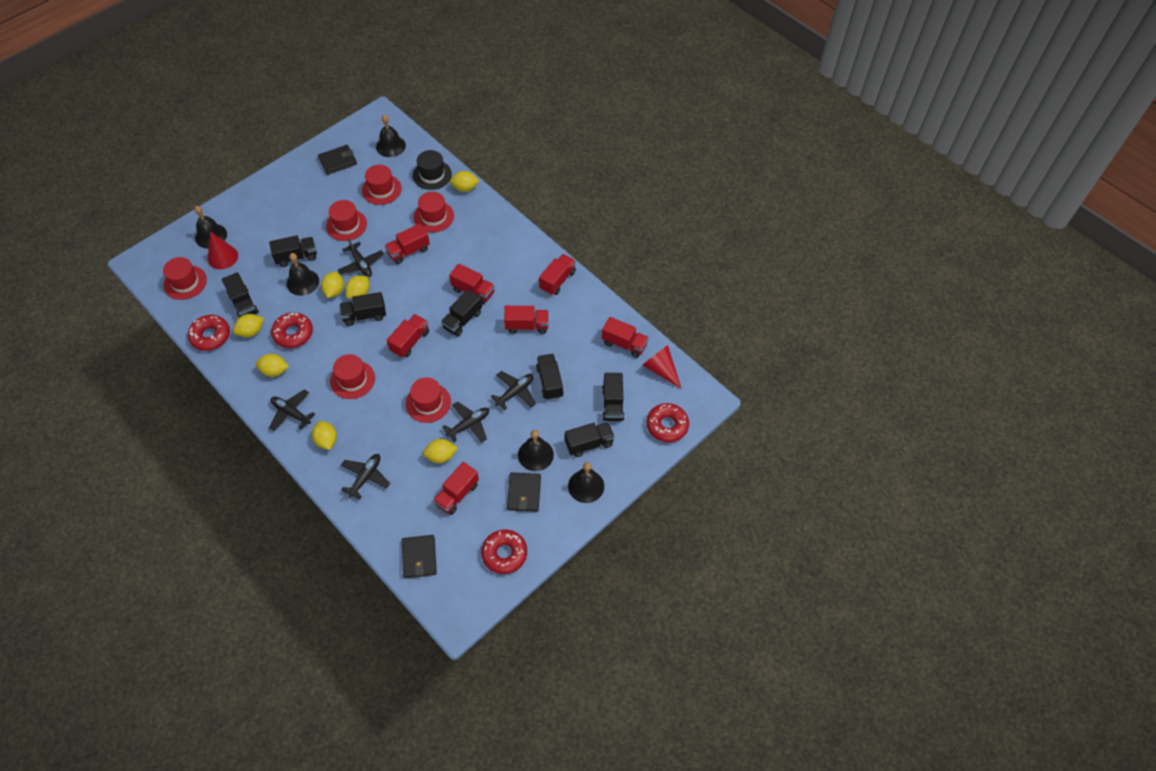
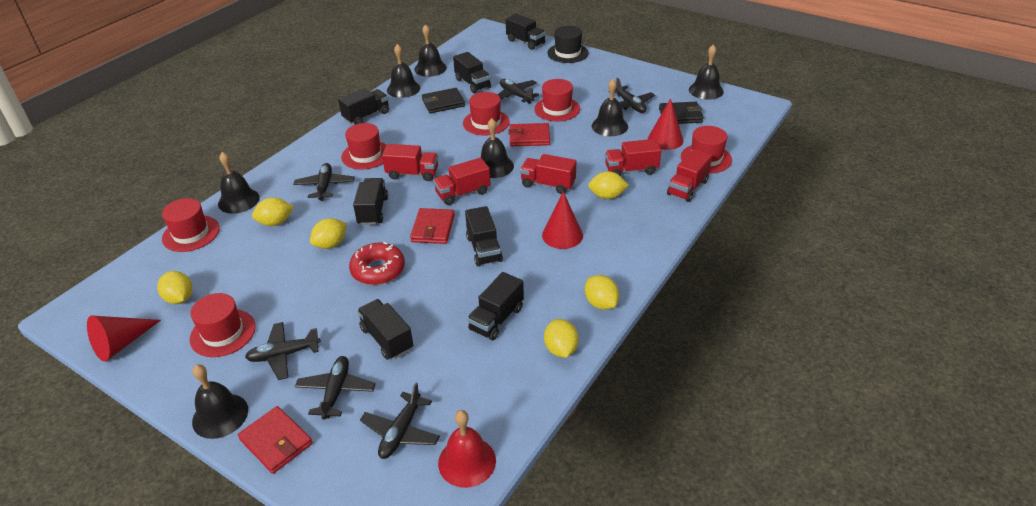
black bell: [194,206,227,249] [287,253,319,296] [376,114,406,157] [518,430,554,471] [568,462,604,503] = 5 -> [192,364,248,439] [218,152,260,214] [387,44,420,98] [414,24,447,77] [481,118,514,178] [592,79,628,136] [689,45,724,100] = 7
black plane: [269,389,315,431] [338,238,384,277] [341,454,390,500] [442,401,489,443] [491,371,536,410] = 5 -> [245,322,321,380] [293,163,354,201] [295,356,376,420] [360,383,440,459] [498,79,539,104] [615,78,655,113] = 6
black wallet: [318,145,357,175] [402,535,437,578] [507,473,541,512] = 3 -> [422,88,465,113] [659,102,704,124] = 2
red bell: none = 0 -> [438,410,496,488] = 1
red cone: [208,231,238,269] [643,345,682,389] = 2 -> [87,316,161,362] [542,192,583,249] [648,98,683,150] = 3
red donut: [188,315,230,351] [271,312,313,348] [481,530,527,574] [646,403,689,442] = 4 -> [349,242,405,285] = 1
red truck: [385,224,430,264] [387,314,429,358] [433,462,479,515] [449,264,495,304] [504,306,549,334] [539,254,576,295] [602,317,649,358] = 7 -> [382,144,438,181] [433,158,491,205] [520,154,576,194] [605,139,661,176] [667,149,712,202] = 5
red wallet: none = 0 -> [238,406,313,474] [410,208,455,244] [508,123,550,146] = 3
yellow lemon: [233,314,264,337] [256,354,289,377] [312,421,337,450] [321,272,344,298] [345,275,370,299] [423,439,458,463] [450,171,479,192] = 7 -> [157,271,192,304] [252,197,293,226] [310,218,347,249] [544,319,579,358] [585,275,619,310] [588,171,629,199] = 6

